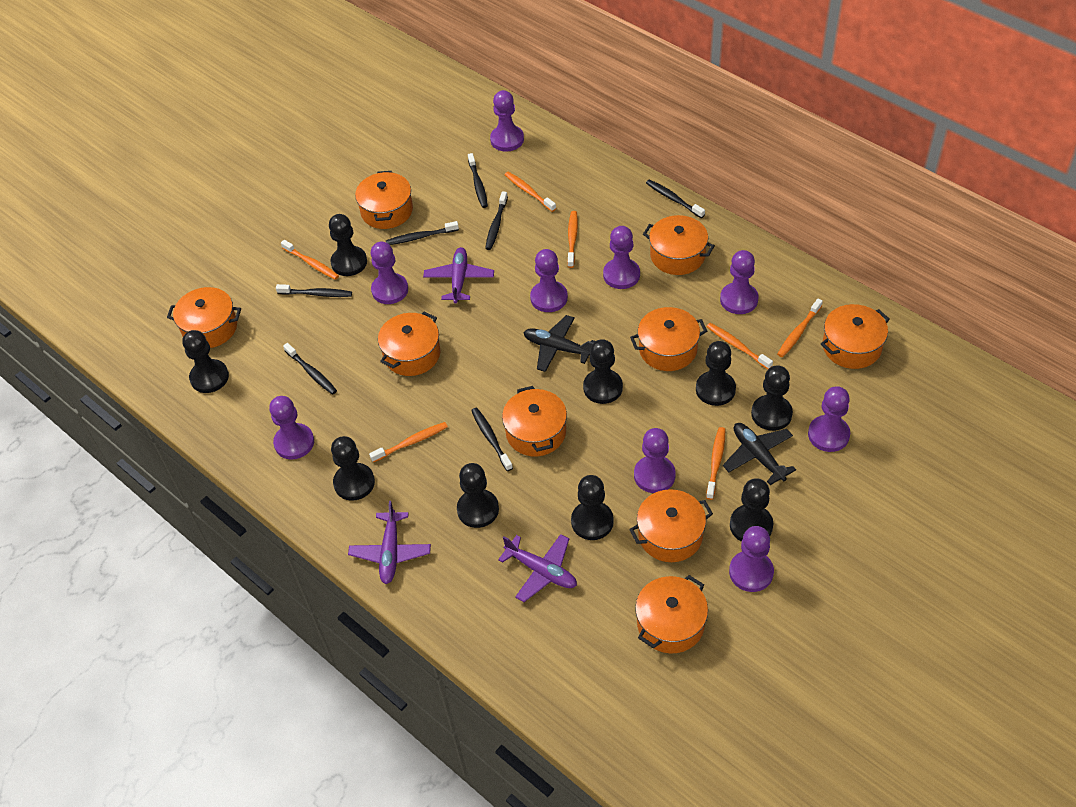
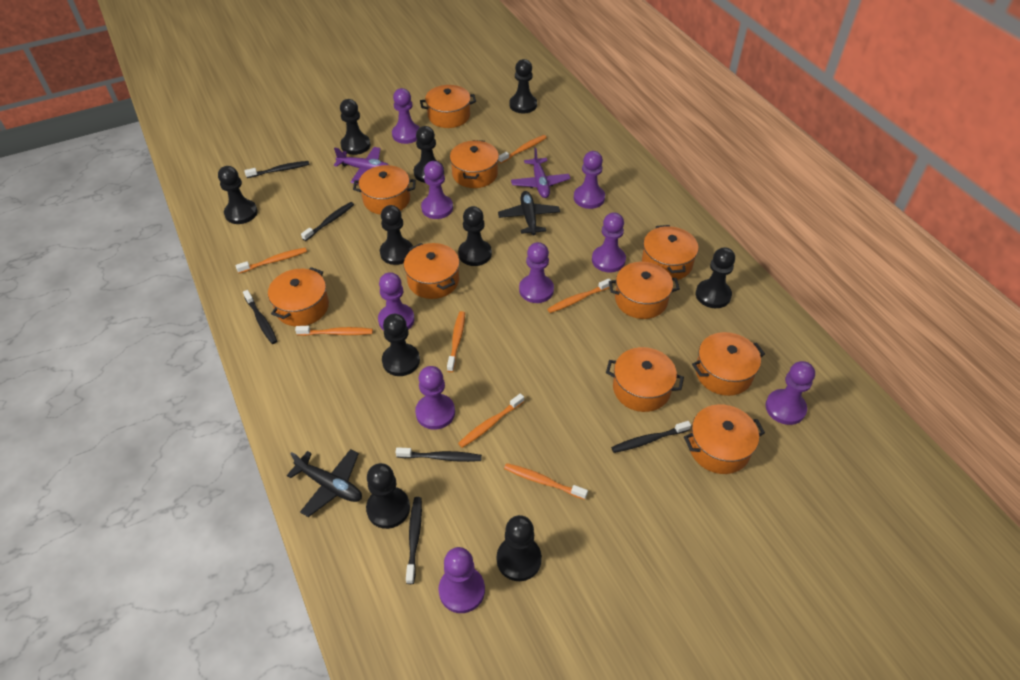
black pawn: [182,330,229,393] [329,214,367,276] [331,436,375,501] [457,463,499,528] [571,475,614,540] [583,339,623,404] [696,341,736,406] [730,478,773,542] [751,366,793,431] = 9 -> [218,166,258,224] [340,99,371,155] [366,463,410,529] [380,205,413,265] [382,314,420,376] [414,126,444,183] [458,206,492,266] [497,515,542,581] [509,59,537,113] [696,247,735,308] = 10
black toothbrush: [276,284,352,297] [283,343,337,395] [386,221,459,245] [468,153,488,208] [471,408,513,471] [485,191,508,250] [646,180,705,218] = 7 -> [243,290,277,344] [244,161,309,178] [301,202,354,241] [395,447,482,462] [406,497,422,584] [611,421,691,453] = 6
orange pot: [167,287,241,348] [355,171,413,229] [378,311,440,376] [502,386,567,456] [629,489,713,562] [630,307,707,371] [635,575,708,653] [643,215,715,275] [821,304,890,369] = 9 -> [268,267,329,326] [353,165,416,215] [404,243,460,299] [420,85,476,128] [450,140,499,188] [606,347,684,412] [609,262,680,319] [642,225,699,280] [684,404,765,474] [692,332,765,396] = 10
purple plane: [348,501,431,584] [423,247,494,303] [498,534,577,602] = 3 -> [334,147,389,184] [511,148,571,198] = 2

